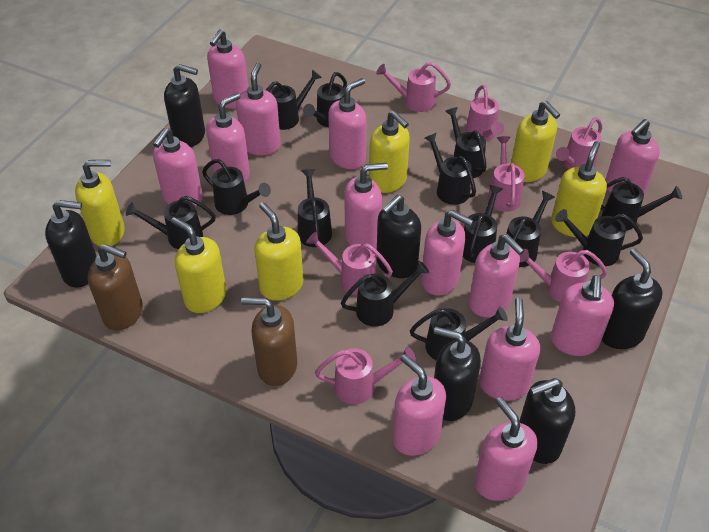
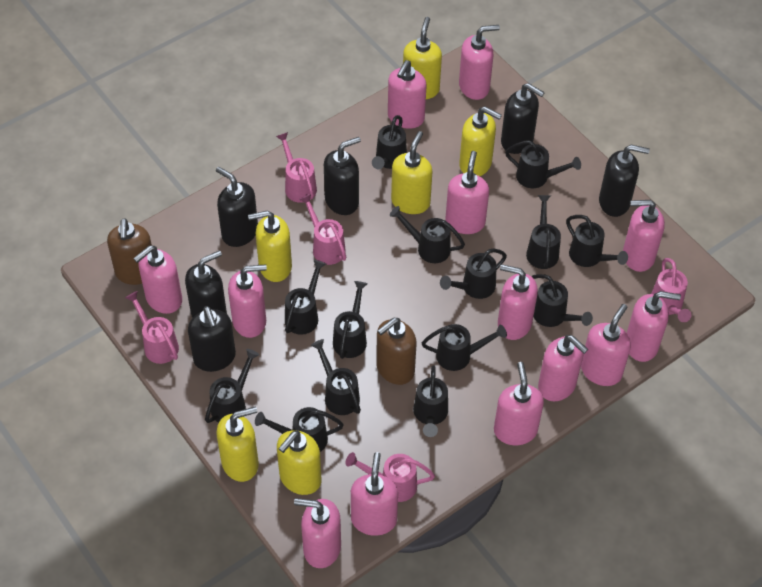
black watering can: [126,196,216,249] [202,159,271,215] [266,69,322,130] [298,169,332,247] [303,72,347,127] [341,261,429,327] [410,306,508,360] [424,133,476,205] [445,107,487,178] [463,185,503,263] [505,191,555,267] [555,209,643,266] [601,177,682,231] = 13 -> [205,349,259,423] [255,407,344,452] [285,260,326,335] [311,339,361,415] [333,281,368,359] [372,115,407,169] [390,206,465,263] [413,365,448,437] [422,324,507,371] [440,249,507,299] [505,140,581,188] [526,195,561,269] [531,274,593,327] [566,215,628,267] = 14
pink watering can: [306,232,393,295] [315,347,416,404] [376,62,451,112] [466,85,504,141] [488,136,525,212] [520,249,607,302] [556,117,602,169] = 7 -> [125,291,179,364] [276,132,317,203] [299,194,346,265] [345,452,435,502] [651,258,692,322] = 5

